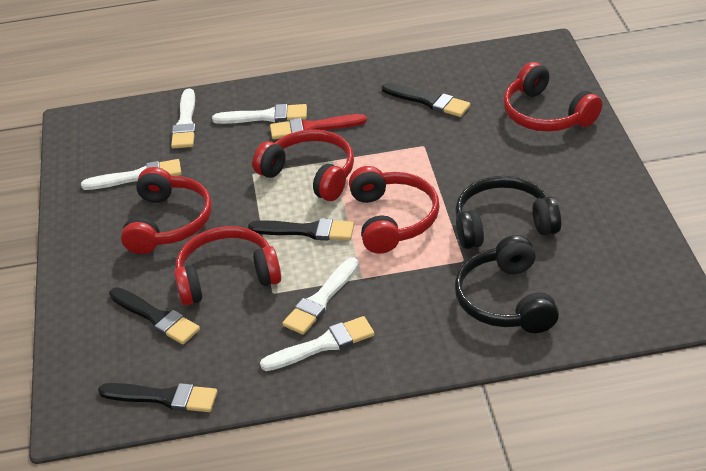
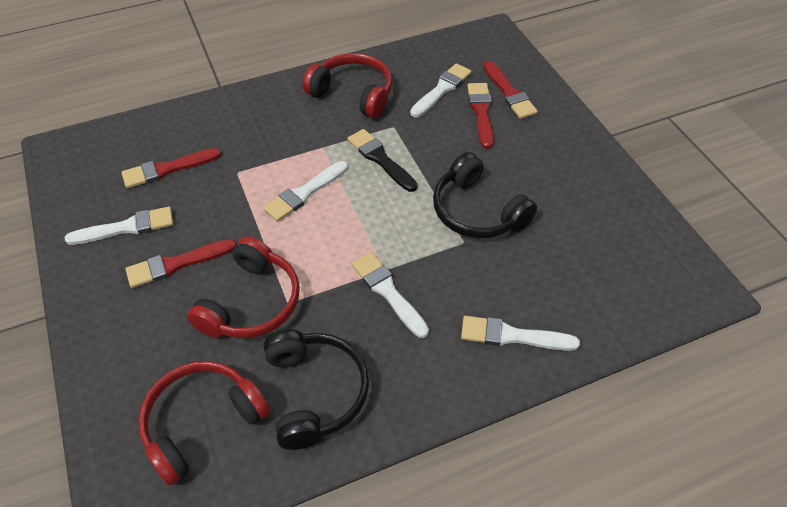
black brush: [98,383,218,412] [109,287,200,344] [248,218,354,241] [382,83,471,117] = 4 -> [347,129,418,192] = 1
red brush: [270,114,367,139] = 1 -> [121,148,221,188] [126,239,236,288] [467,83,494,149] [483,61,538,119] = 4
red headphones: [121,167,212,254] [174,226,281,306] [253,129,354,201] [349,166,440,254] [503,62,602,132] = 5 -> [138,361,270,486] [187,236,300,338] [303,53,392,118] = 3

